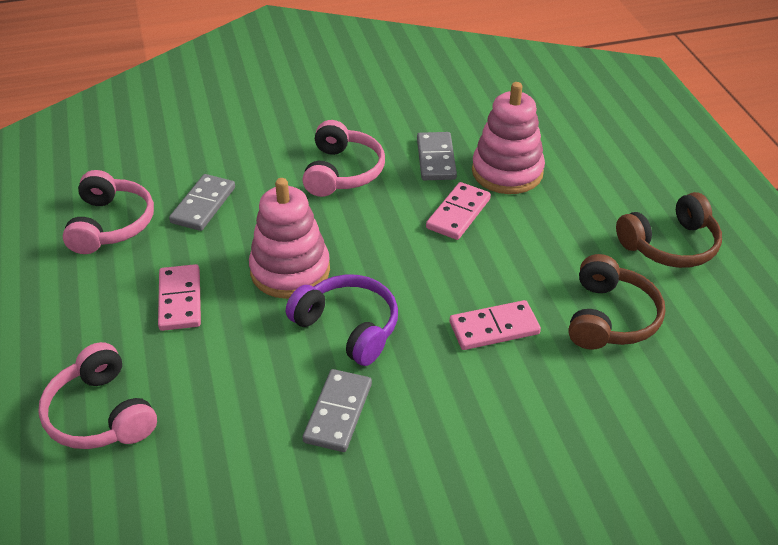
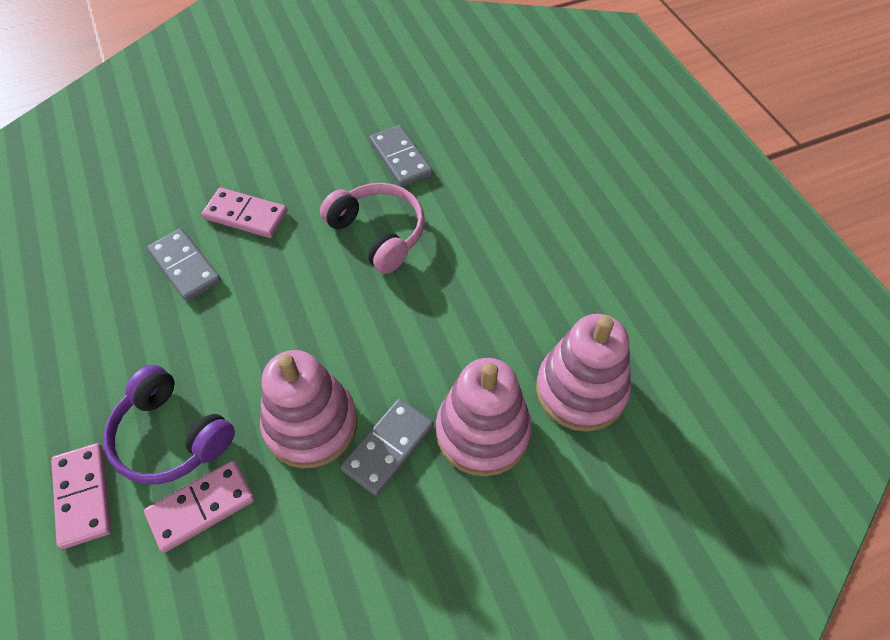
brown headphones: [568,254,665,350] [616,192,722,268] = 2 -> none = 0
pink headphones: [38,342,157,449] [63,170,154,254] [302,120,385,197] = 3 -> [320,183,425,274] = 1
pink stacking toy: [249,178,330,299] [472,82,545,194] = 2 -> [260,350,357,468] [436,358,532,477] [536,314,631,432] = 3

